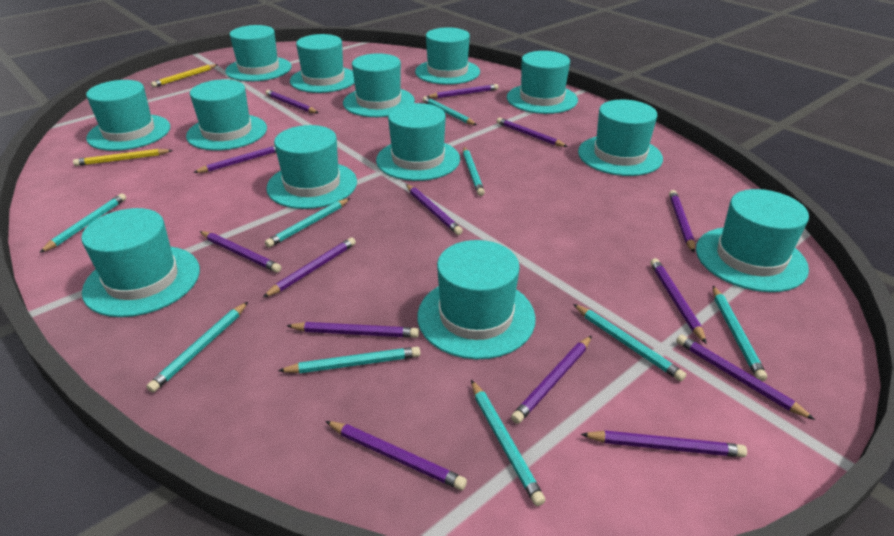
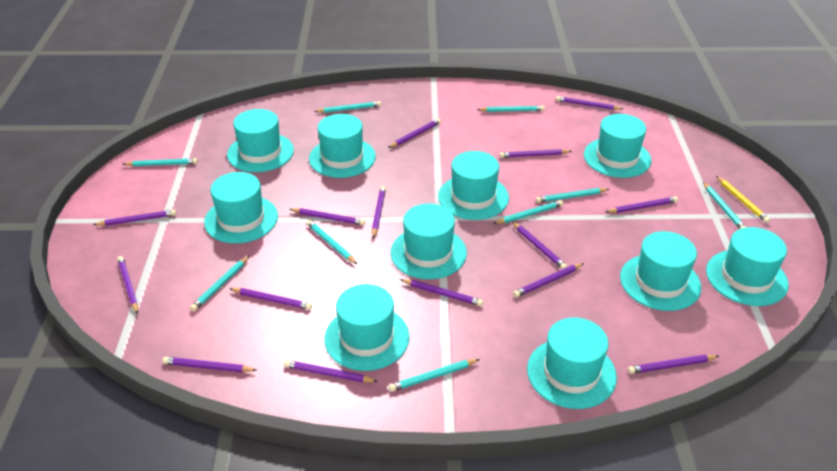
purple pencil: [193,145,276,173] [199,231,281,273] [262,237,356,298] [266,90,318,113] [287,322,419,338] [325,421,467,490] [406,184,463,235] [427,84,499,98] [497,118,568,147] [511,336,592,424] [580,430,747,457] [650,258,707,344] [669,190,695,253] [676,334,815,420] = 14 -> [93,210,176,226] [117,256,138,314] [162,357,257,373] [229,288,312,310] [284,360,378,383] [290,208,365,225] [372,186,386,238] [388,118,441,148] [400,279,483,306] [500,149,572,158] [512,222,567,269] [513,263,584,297] [556,96,623,110] [606,196,678,213] [628,355,719,374] = 15
turquoise hat: [81,208,200,317] [86,80,170,151] [186,80,267,151] [225,25,292,82] [266,125,357,209] [290,34,355,93] [343,53,415,117] [376,103,460,181] [415,27,480,85] [417,240,536,359] [507,51,578,114] [578,100,663,176] [696,189,809,292] = 13 -> [204,172,278,244] [227,109,294,172] [309,114,376,178] [324,284,410,371] [390,204,467,279] [438,151,509,220] [527,317,617,409] [584,114,651,178] [620,231,701,311] [706,227,789,306] = 10
yellow pencil: [73,149,173,166] [151,64,218,87] = 2 -> [716,176,770,223] = 1

